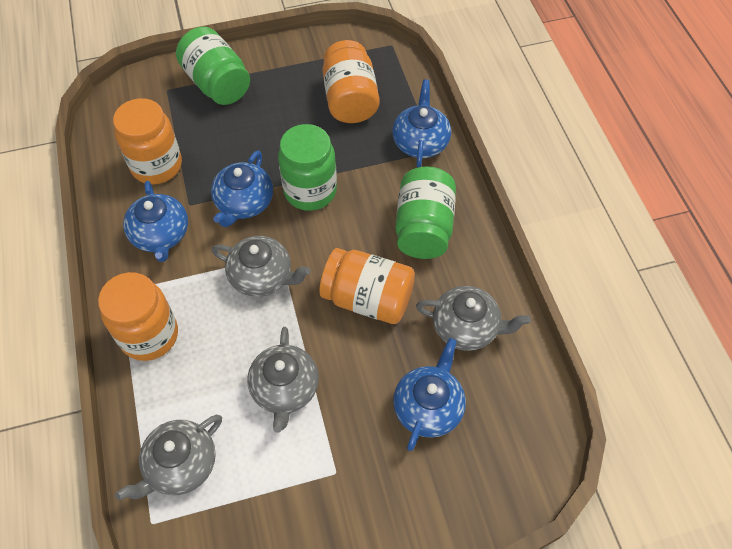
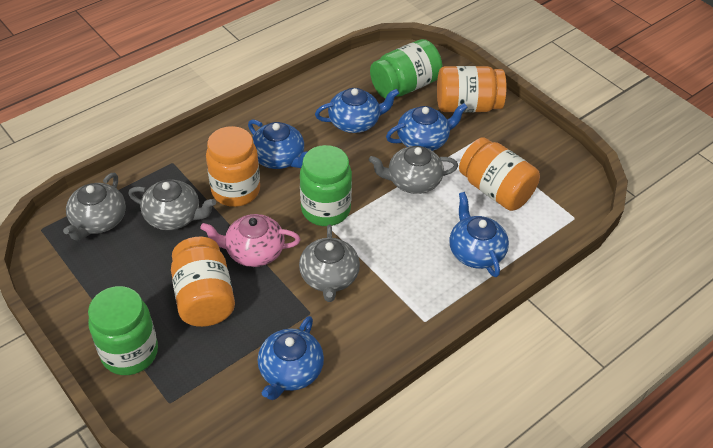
blue teapot: [123,181,188,262] [211,151,273,227] [392,79,451,167] [393,338,466,451] = 4 -> [248,119,307,169] [258,316,324,400] [315,88,399,133] [386,103,468,151] [449,192,509,277] = 5
pink teapot: none = 0 -> [200,214,300,267] = 1

